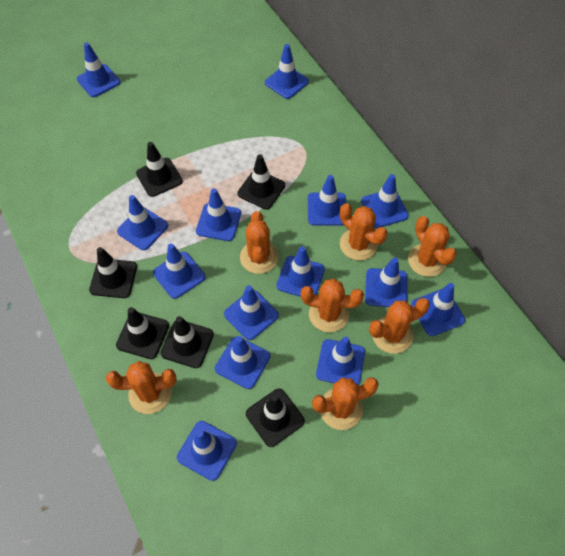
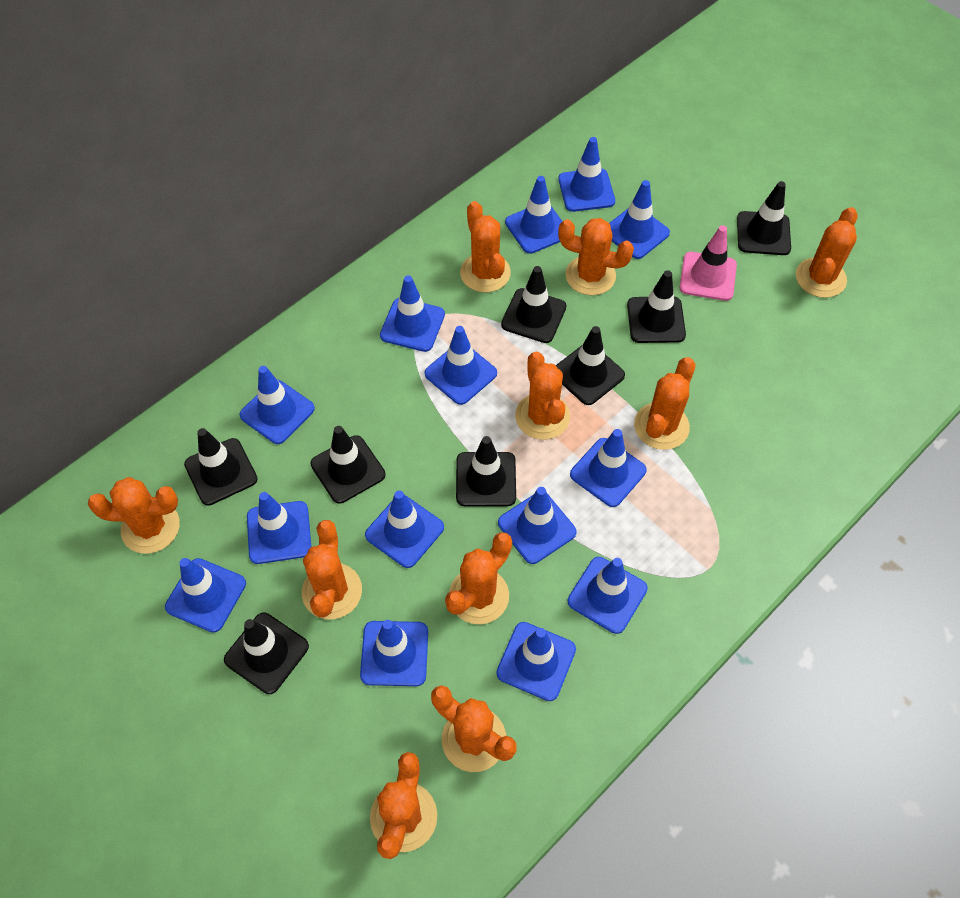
black traffic cone: [89,247,137,298] [116,307,169,359] [136,142,183,197] [161,316,214,368] [237,154,285,209] [246,388,305,447] = 6 -> [184,428,258,506] [224,613,309,694] [311,426,385,504] [456,436,516,506] [501,266,566,343] [556,326,625,405] [627,270,686,343] [737,181,791,255] = 8
orange cactus: [106,361,176,414] [240,211,278,274] [301,279,364,332] [312,377,379,430] [340,203,388,261] [369,298,430,354] [408,216,457,277] = 7 -> [88,477,180,554] [302,520,362,620] [370,752,437,859] [431,685,516,772] [445,532,512,624] [460,201,511,292] [515,352,570,440] [558,218,634,295] [634,357,696,450] [796,207,858,298] = 10
pink traffic cone: none = 0 -> [679,225,737,301] = 1

